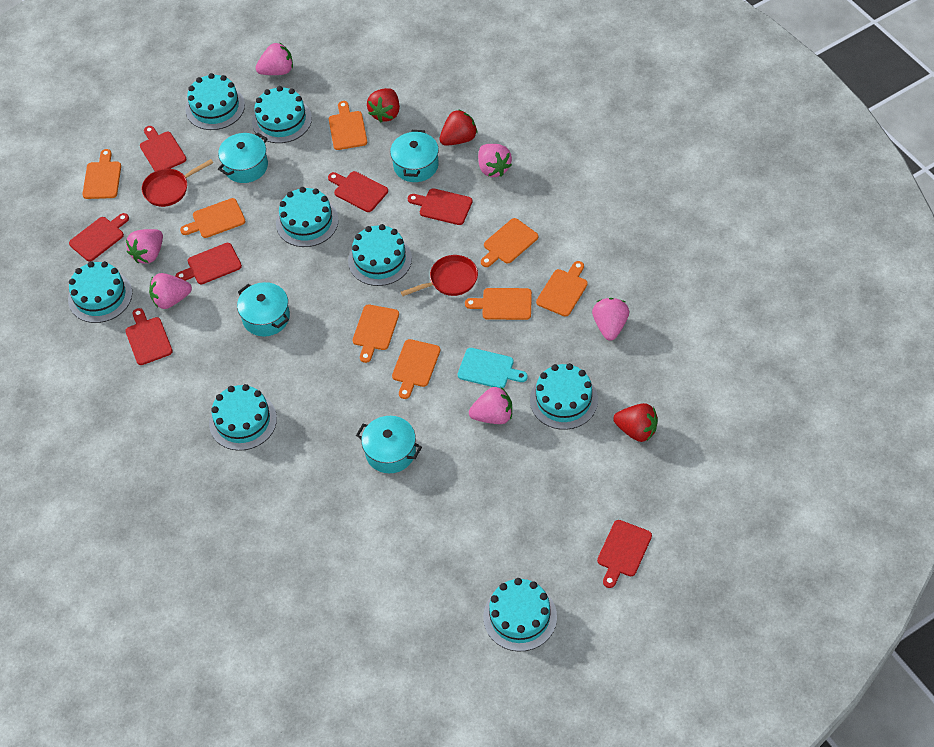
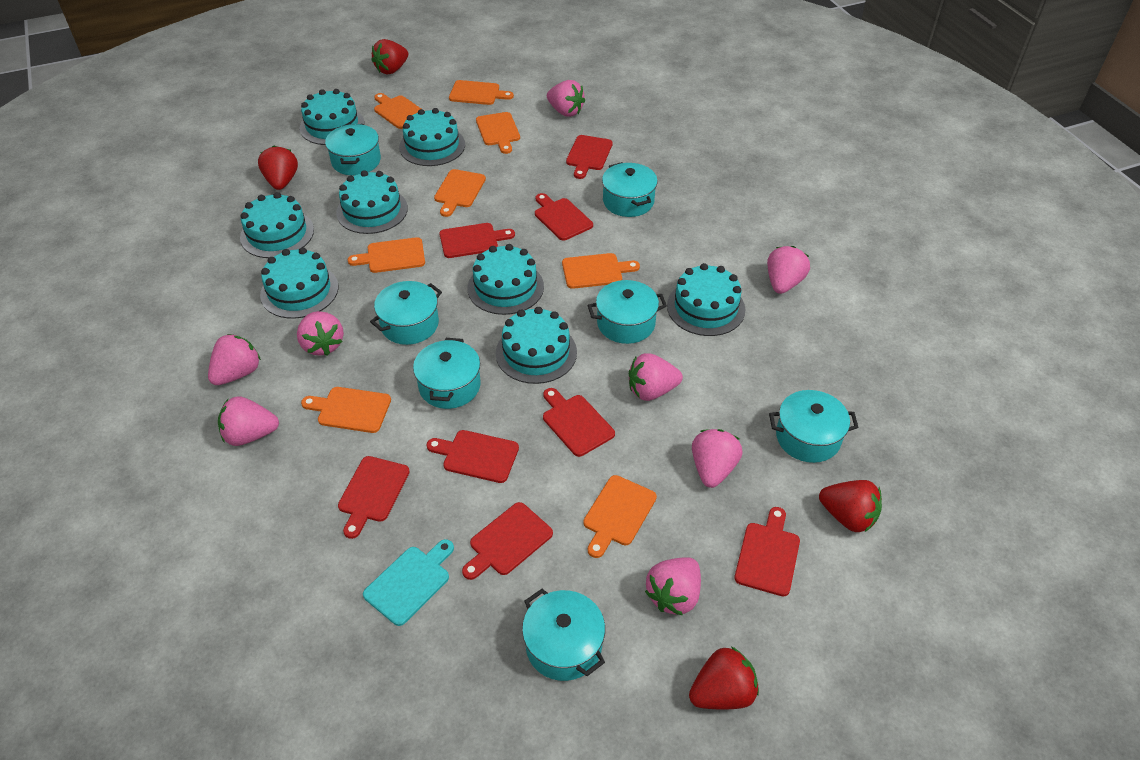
pink strawberry: [126,229,163,264] [149,273,192,309] [256,42,293,75] [469,387,512,424] [478,144,512,177] [592,298,629,341] = 6 -> [208,334,261,385] [218,396,279,446] [297,311,344,356] [547,80,585,117] [629,353,683,401] [645,557,701,616] [692,429,743,488] [767,246,810,294] = 8
red cutting board: [69,213,129,261] [125,308,173,365] [140,126,186,171] [175,243,242,284] [328,171,388,212] [408,188,472,225] [597,520,652,588] = 7 -> [338,456,410,539] [427,430,519,483] [439,223,515,258] [462,502,553,580] [535,193,593,241] [543,388,615,457] [566,135,613,179] [734,507,800,597] = 8
red pan: [142,159,213,207] [401,255,478,296] = 2 -> none = 0
red strawberry: [367,88,400,122] [439,109,478,146] [613,403,658,442] = 3 -> [258,146,298,190] [371,39,408,75] [689,646,759,710] [819,480,882,532] = 4
turquoise pot: [218,132,268,183] [237,282,290,337] [356,416,422,473] [390,130,439,182] = 4 -> [325,124,381,175] [370,281,442,345] [413,338,481,409] [522,589,605,681] [588,280,667,344] [602,162,658,217] [769,390,859,463] = 7

